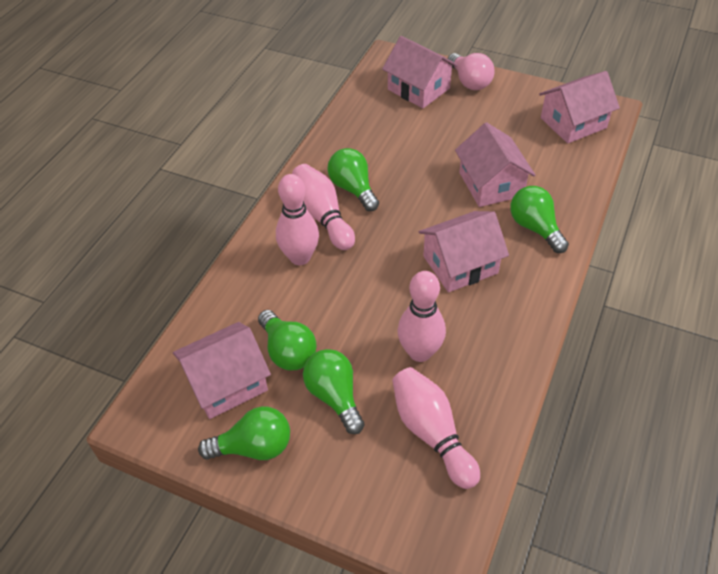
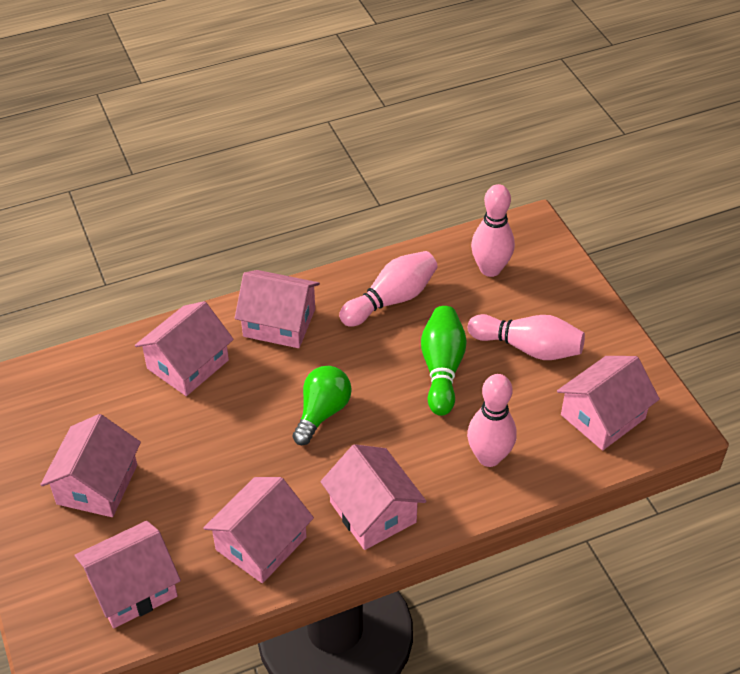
green bowling pin: none = 0 -> [421,306,467,416] = 1
green light bulb: [198,406,290,460] [258,310,317,371] [303,349,365,434] [328,148,379,211] [510,186,569,253] = 5 -> [293,366,352,445] = 1
pink house: [173,322,271,419] [382,36,458,108] [419,211,509,292] [455,122,536,207] [539,71,620,143] = 5 -> [40,414,141,517] [74,521,181,628] [135,301,234,396] [203,477,314,583] [235,270,320,348] [321,444,426,550] [557,356,660,451] = 7
pink light bulb: [448,53,495,90] = 1 -> none = 0

